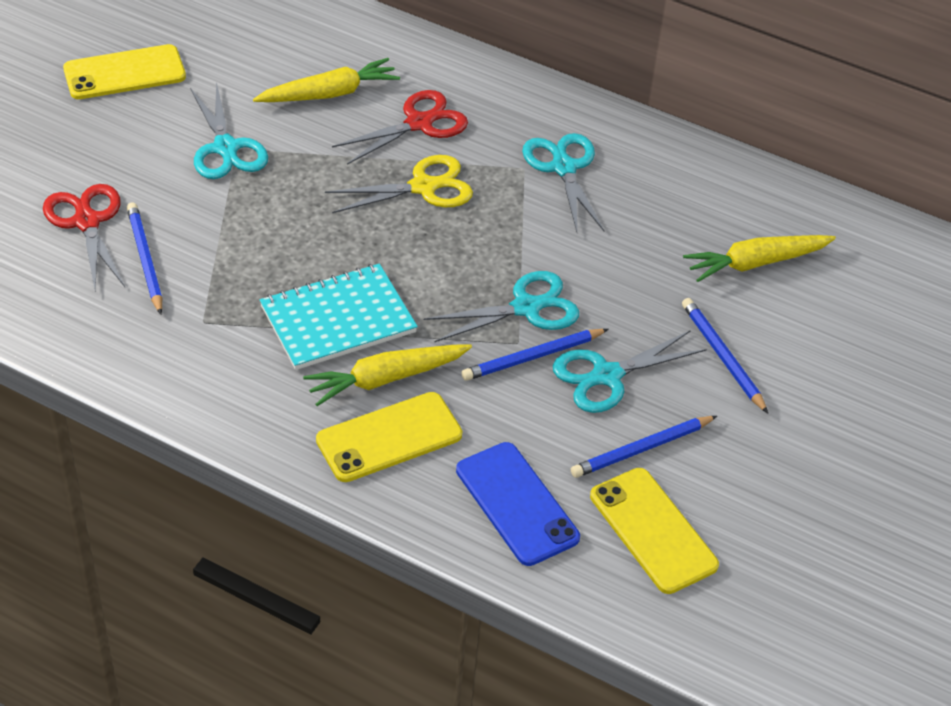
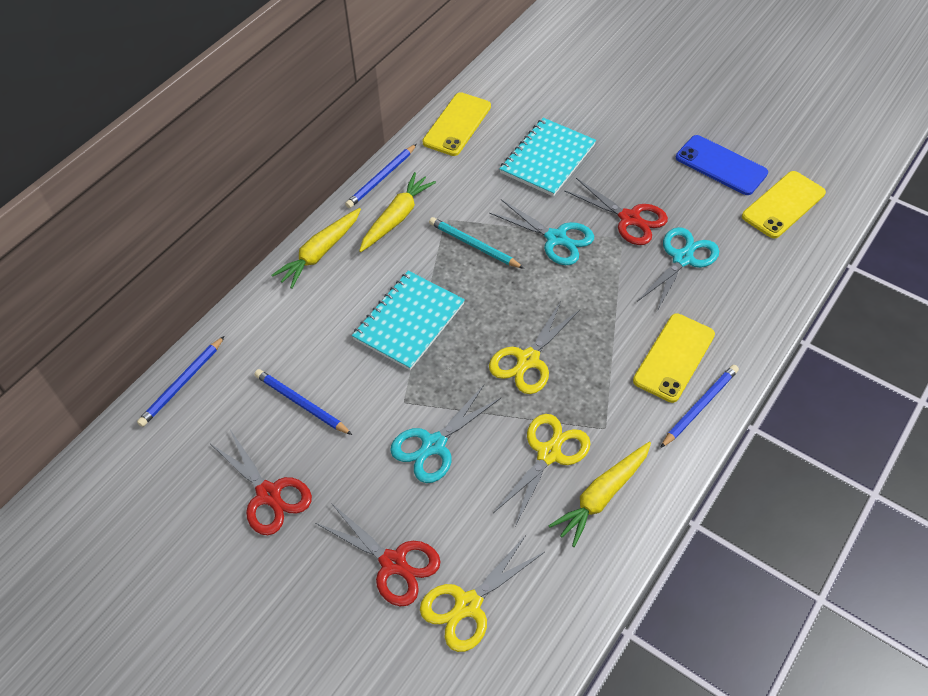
red scissors: [43,184,125,290] [332,90,468,165] = 2 -> [211,430,312,535] [315,503,441,606] [564,178,668,245] = 3
turquoise notebook: [260,264,418,370] = 1 -> [352,271,465,370] [499,118,596,196] = 2
turquoise pencil: none = 0 -> [429,217,524,269] = 1
turquoise scissors: [190,82,268,179] [424,271,579,342] [522,133,604,232] [553,330,707,413] = 4 -> [390,385,501,483] [489,199,594,265] [637,227,719,313] = 3
yellow scissors: [325,155,473,213] = 1 -> [420,535,545,652] [489,301,580,394] [493,414,591,526] = 3

